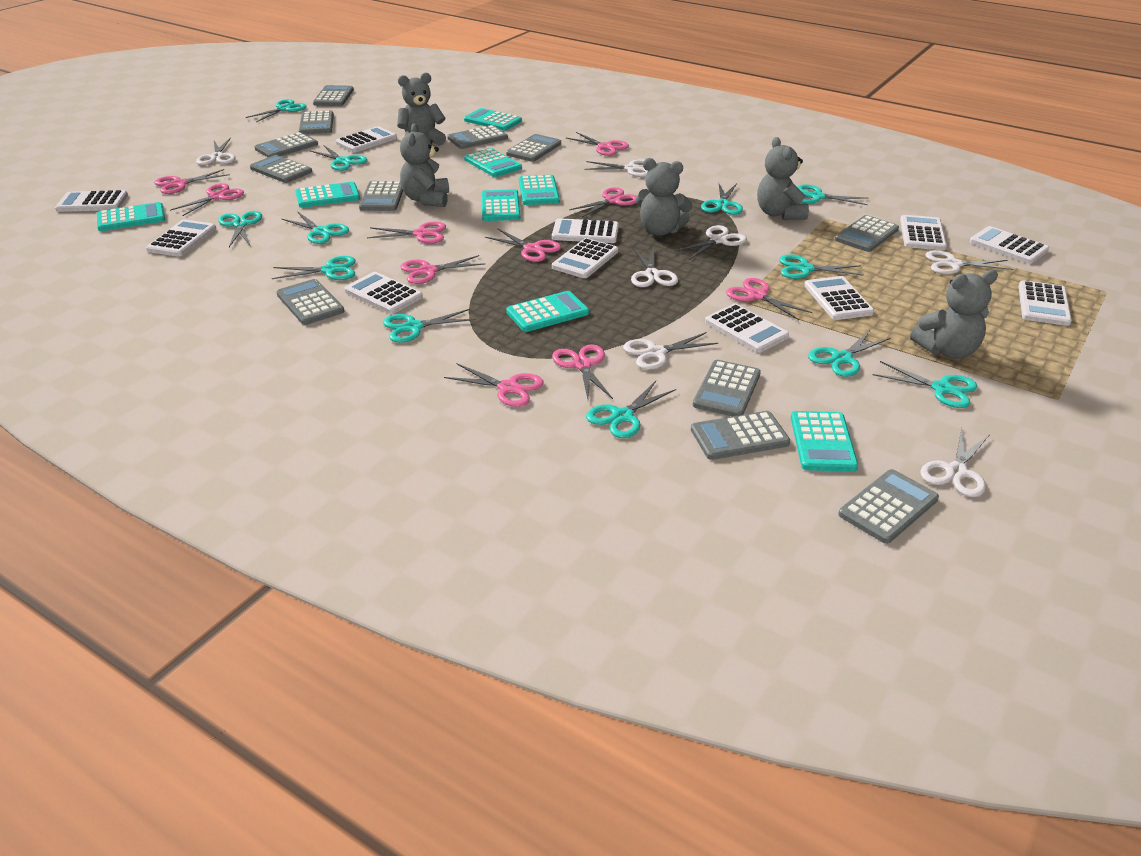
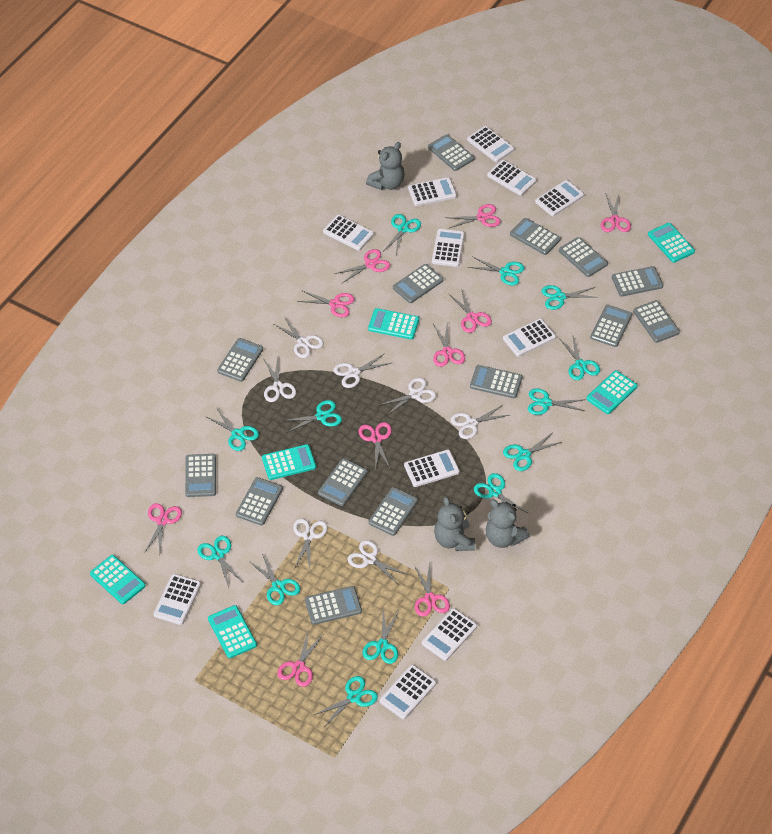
grey calculator: [250,155,312,183] [255,132,318,157] [277,279,344,325] [299,111,334,134] [313,85,354,106] [359,181,403,211] [447,125,508,149] [506,134,561,162] [691,411,790,460] [693,360,761,416] [835,215,899,252] [838,469,939,544] = 12 -> [185,454,216,497] [217,338,263,382] [236,477,283,526] [305,586,362,625] [318,458,368,506] [368,487,418,536] [393,264,443,303] [428,134,474,171] [470,365,522,398] [510,218,561,255] [559,237,608,277] [591,304,632,347] [612,266,663,297] [633,300,680,343] = 14
grey teddy bear: [397,73,446,146] [400,123,449,207] [635,158,693,236] [757,137,809,220] [910,270,998,359] = 5 -> [366,142,404,190] [434,497,475,551] [486,499,529,548] = 3
turquoise calculator: [97,202,165,231] [295,182,360,208] [464,108,522,131] [464,148,522,177] [482,189,520,221] [506,291,589,332] [519,175,560,205] [791,411,858,472] = 8 -> [90,555,146,604] [208,605,257,658] [262,444,316,480] [368,308,419,339] [586,370,637,414] [648,223,695,263] = 6
turquoise scissors: [218,211,262,247] [246,99,307,122] [272,256,356,280] [282,211,349,244] [309,145,367,171] [383,309,476,343] [586,381,676,438] [701,183,743,215] [779,254,864,279] [797,184,868,205] [808,330,890,377] [872,361,977,408] = 12 -> [197,536,243,588] [205,407,259,451] [249,553,300,605] [282,400,342,433] [314,676,378,727] [362,608,399,664] [384,214,421,255] [468,257,525,286] [474,473,529,521] [503,433,562,471] [528,388,586,415] [541,285,599,310] [559,336,600,380] = 13

